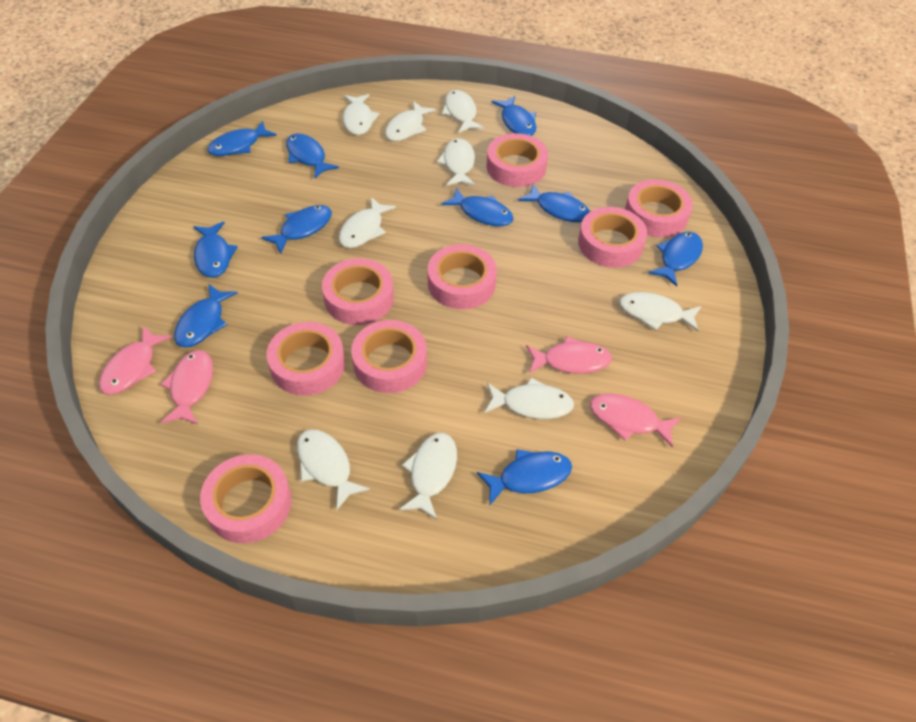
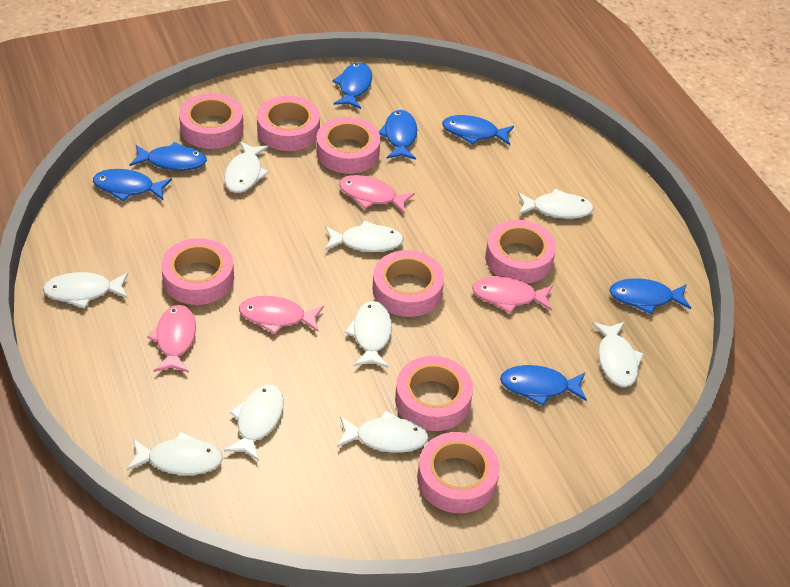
blue fish: [174,284,238,348] [193,221,238,278] [207,121,277,156] [261,205,332,254] [286,134,339,178] [441,187,514,226] [477,449,572,505] [491,96,536,136] [518,184,590,222] [648,232,703,287] = 10 -> [93,169,172,201] [130,142,207,171] [332,62,372,109] [379,110,417,160] [442,115,514,145] [500,365,587,406] [609,278,691,314] = 7

